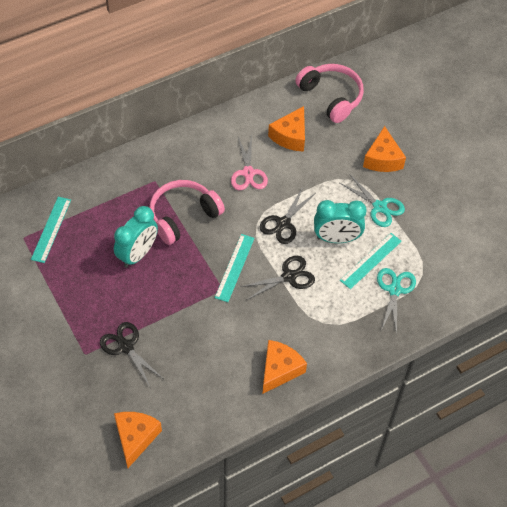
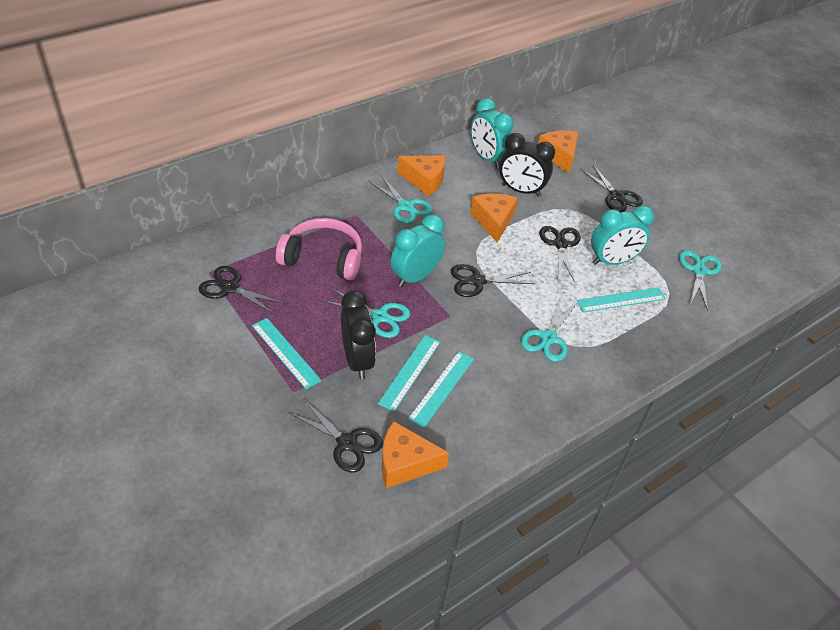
black clock: none = 0 -> [341,290,376,379] [499,133,555,197] = 2
black scissors: [100,322,162,387] [240,256,315,300] [259,187,314,244] = 3 -> [199,266,284,315] [290,399,383,472] [451,264,535,297] [539,226,581,282] [581,165,643,212] = 5
pink headphones: [150,180,225,245] [295,64,364,123] = 2 -> [276,218,362,280] = 1
pink scissors: [231,136,268,190] = 1 -> none = 0
turquoise clock: [114,206,158,268] [314,200,367,243] = 2 -> [390,214,445,287] [471,98,514,168] [591,205,654,265] = 3
turquoise ruler: [31,197,71,263] [215,234,255,302] [340,233,402,289] = 3 -> [252,318,322,390] [378,335,441,412] [407,351,474,428] [577,287,666,313] = 4
turquoise scissors: [340,174,405,227] [377,268,416,334] = 2 -> [323,288,410,338] [368,175,432,224] [521,297,578,362] [679,250,722,311] = 4

